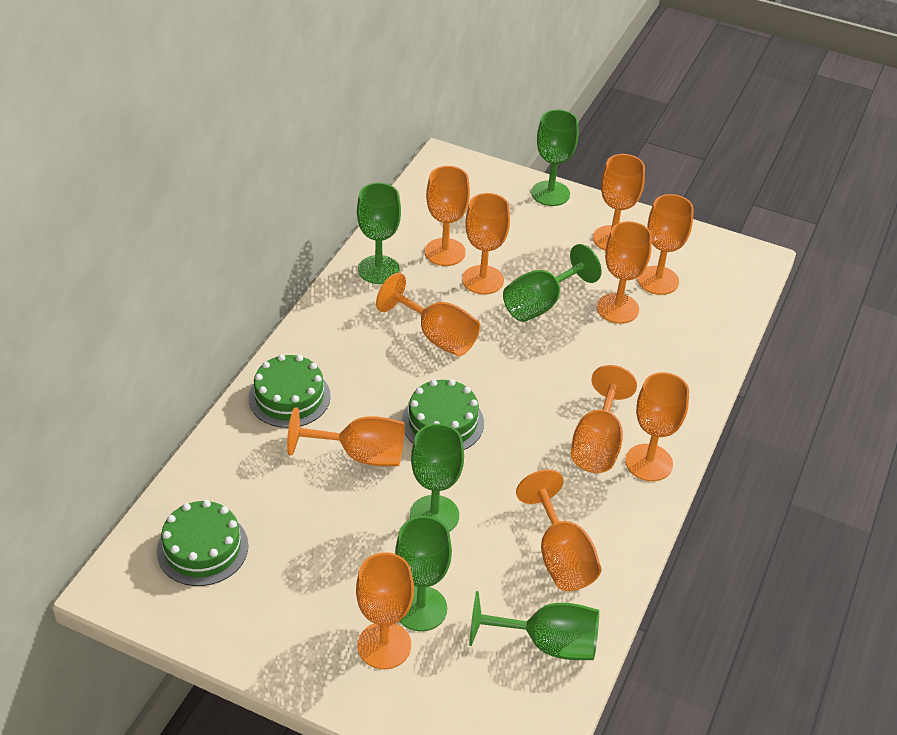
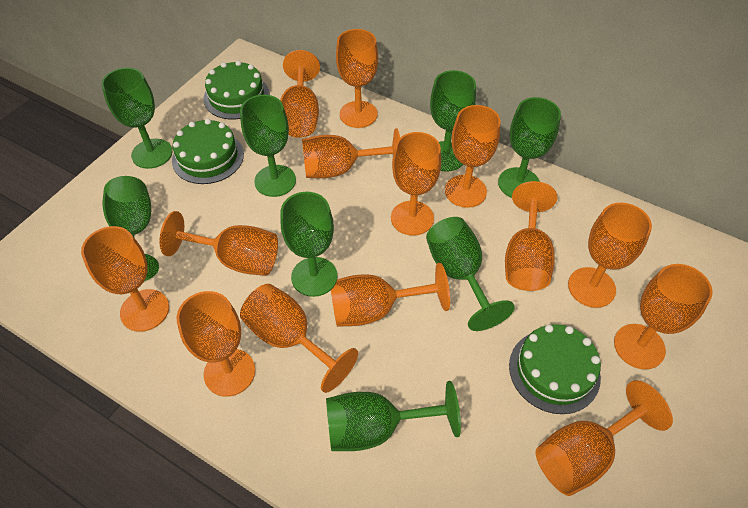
green goblet: [357,183,401,284] [395,516,452,631] [410,423,464,532] [469,591,599,660] [503,244,602,322] [531,109,579,206] = 6 -> [101,68,172,169] [102,176,159,281] [240,95,296,197] [280,192,337,297] [326,381,461,451] [426,217,515,331] [430,70,476,172] [498,97,561,198] = 8
orange goblet: [287,407,405,466] [356,552,414,669] [376,273,480,356] [425,166,470,266] [462,193,510,294] [516,469,602,591] [571,365,637,473] [593,154,645,251] [597,221,652,324] [625,372,689,481] [637,194,694,295] = 11 -> [81,226,169,332] [159,211,278,276] [176,291,255,397] [240,284,358,393] [280,50,320,138] [302,128,400,178] [330,263,450,327] [336,29,378,128] [391,132,441,236] [445,105,500,208] [505,181,557,291] [535,380,673,496] [568,202,652,308] [614,264,713,369] = 14

